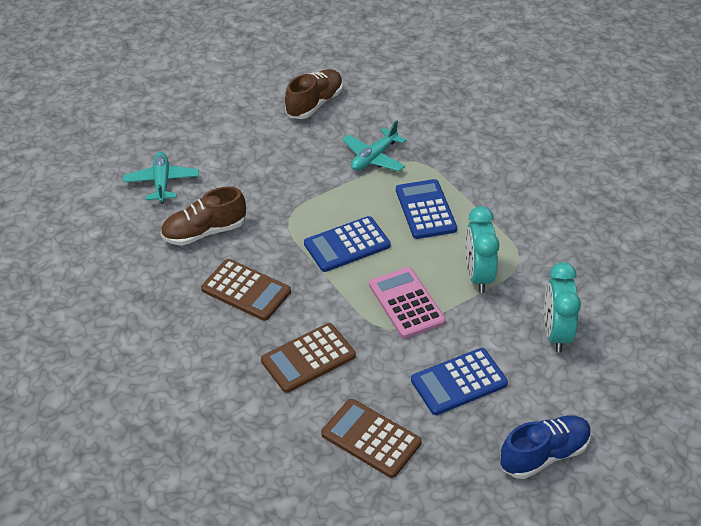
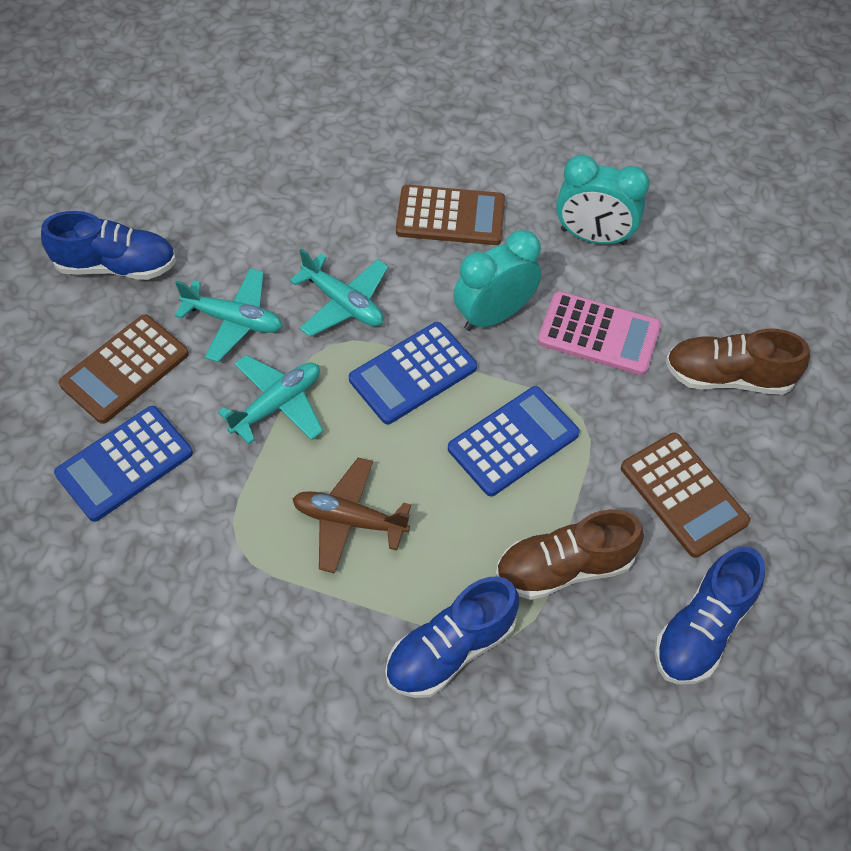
blue shoe: [500,415,591,479] = 1 -> [41,211,176,280] [385,576,519,698] [655,547,765,684] = 3
brown plane: none = 0 -> [293,457,411,574] = 1
turquoise plane: [123,152,199,204] [342,120,406,171] = 2 -> [175,268,283,362] [218,355,323,444] [290,248,388,337] = 3

